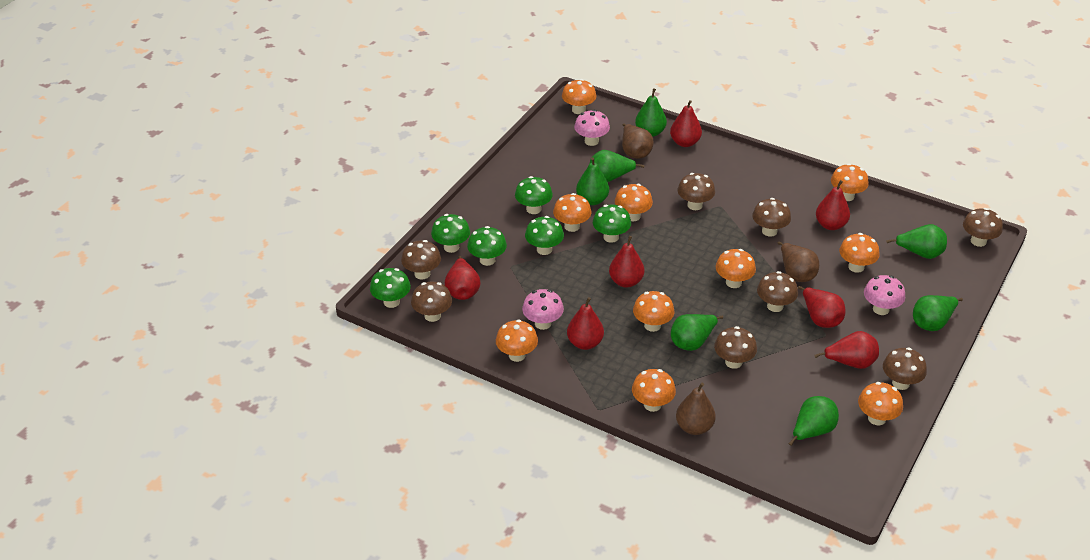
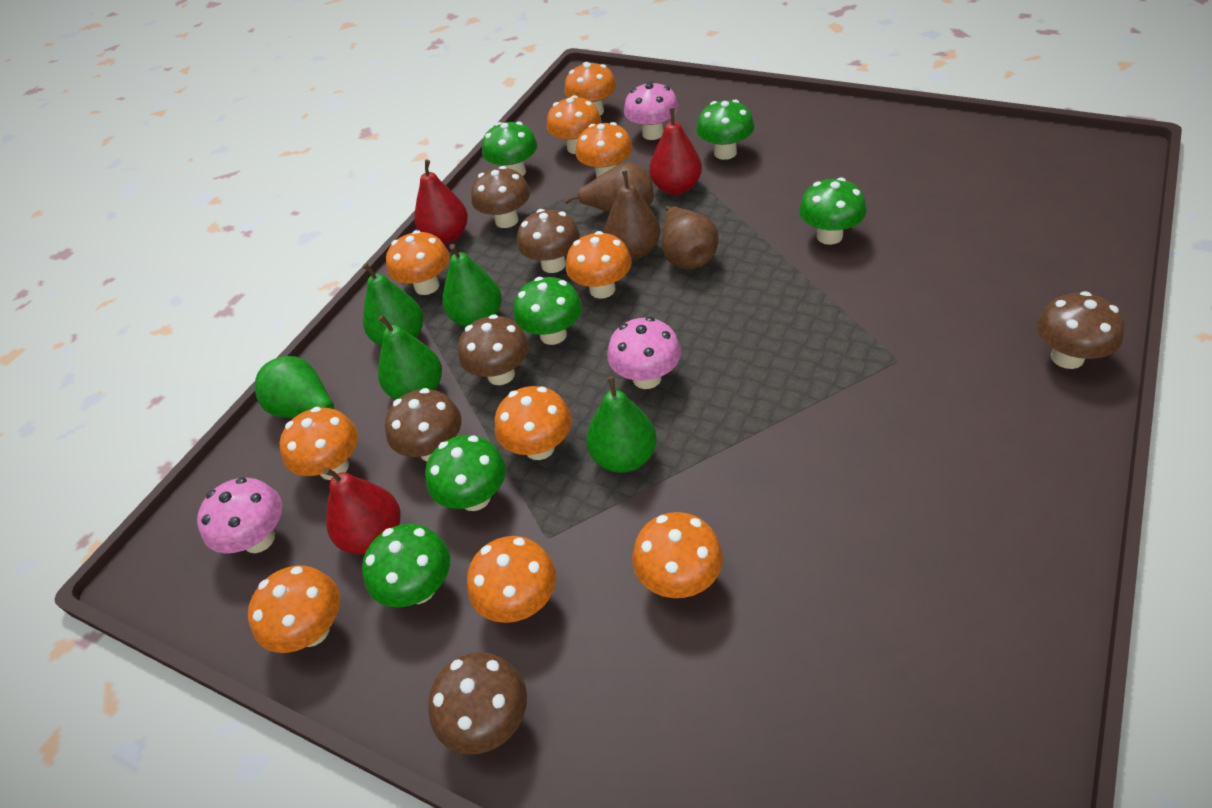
brown mushroom: [401,240,441,280] [411,282,452,322] [678,173,715,210] [714,326,757,369] [752,198,791,237] [757,271,798,312] [883,347,927,390] [963,208,1003,247] = 8 -> [385,388,462,461] [428,652,527,755] [458,314,529,385] [471,166,530,228] [517,209,580,273] [1036,291,1124,369] = 6
green pear: [576,157,609,205] [590,150,644,182] [635,88,667,137] [671,314,723,351] [789,396,839,446] [886,224,947,259] [913,295,963,331] = 7 -> [255,356,334,418] [362,263,423,346] [378,315,442,399] [443,244,502,327] [586,376,657,473] = 5
red pear: [445,256,481,300] [567,297,604,350] [609,236,644,288] [670,100,702,147] [798,286,845,328] [814,331,879,369] [816,180,850,230] = 7 -> [323,467,401,555] [414,160,468,244] [649,108,702,195] = 3

